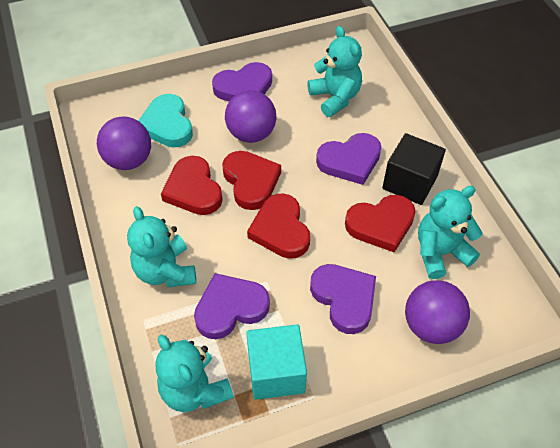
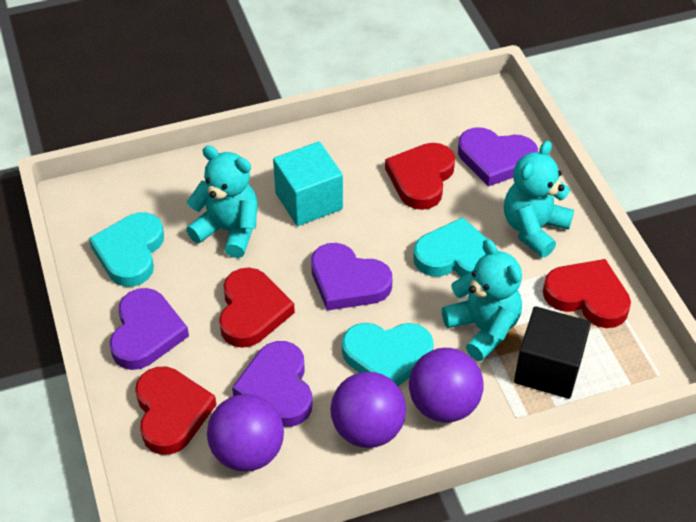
turquoise heart: [138,94,193,147] = 1 -> [89,212,164,287] [342,323,434,386] [413,217,498,277] = 3
turquoise teddy bear: [127,206,196,288] [155,335,234,412] [307,26,362,117] [418,186,482,279] = 4 -> [186,145,258,258] [442,239,522,361] [504,141,574,257] = 3

